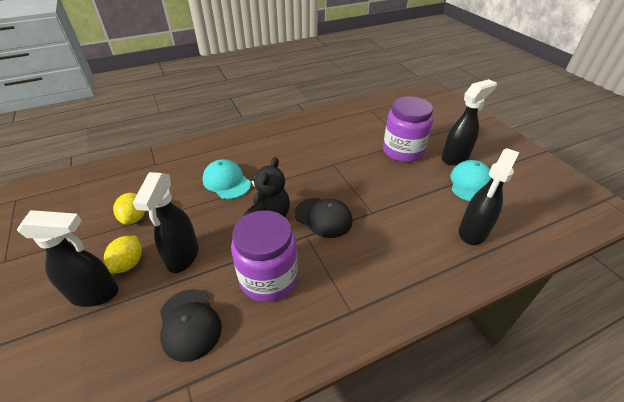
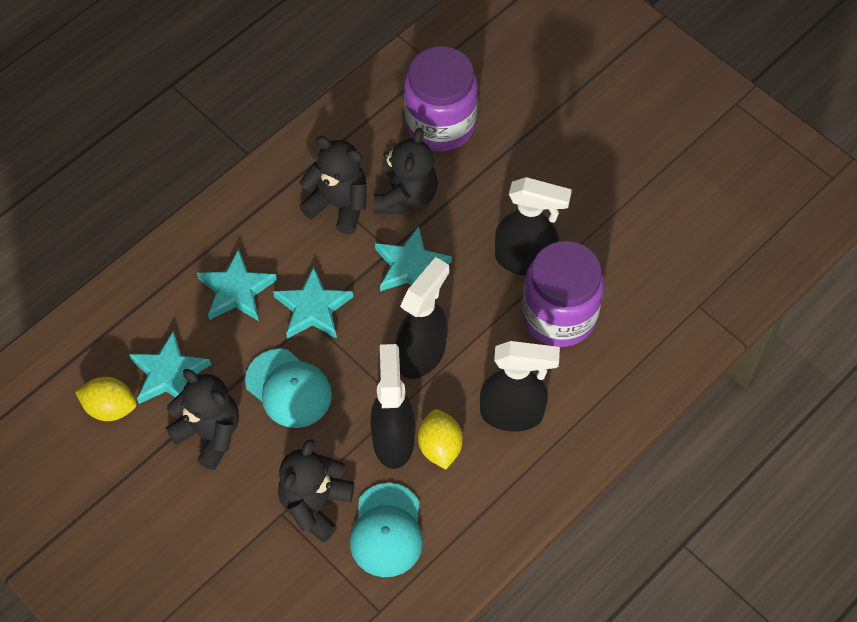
black cap: [160,289,222,362] [295,198,353,238] = 2 -> none = 0
black teddy bear: [244,157,290,217] = 1 -> [166,369,239,470] [278,439,354,542] [299,136,367,234] [374,128,438,214] = 4
turquoise star: none = 0 -> [129,330,211,404] [197,249,277,321] [273,267,353,339] [375,226,452,291] = 4

